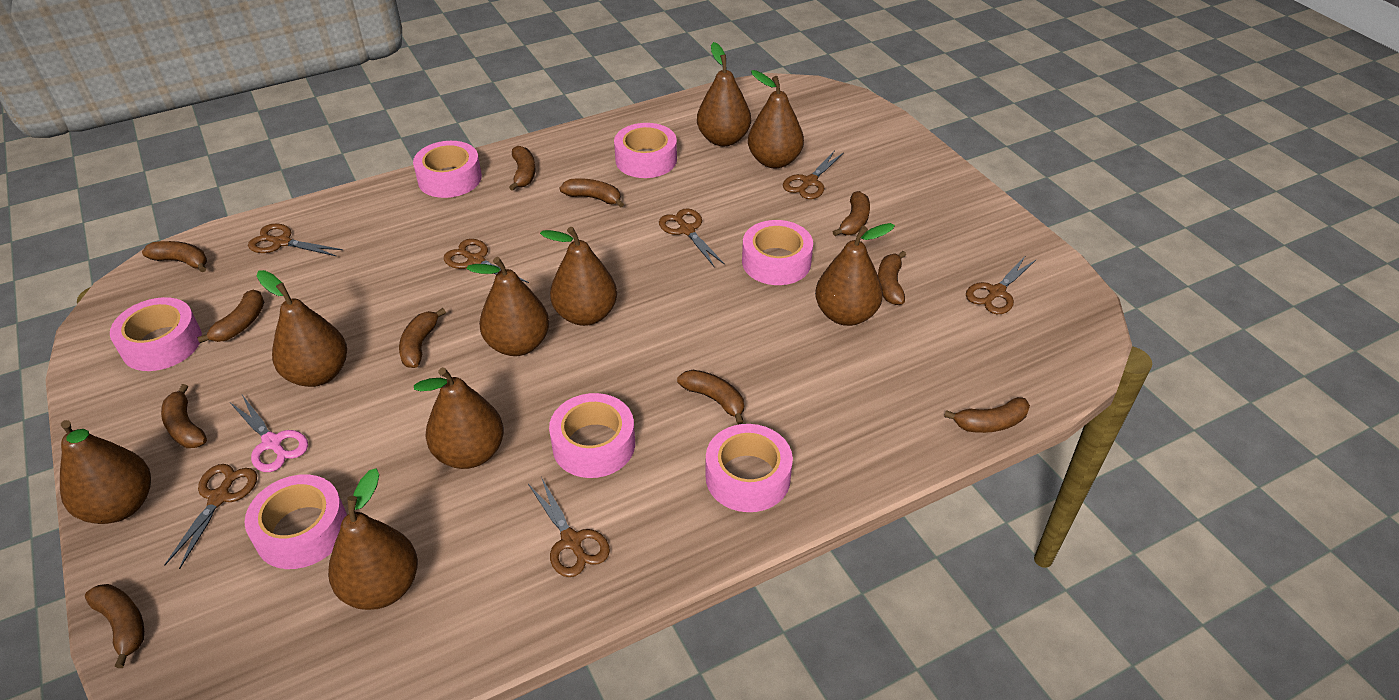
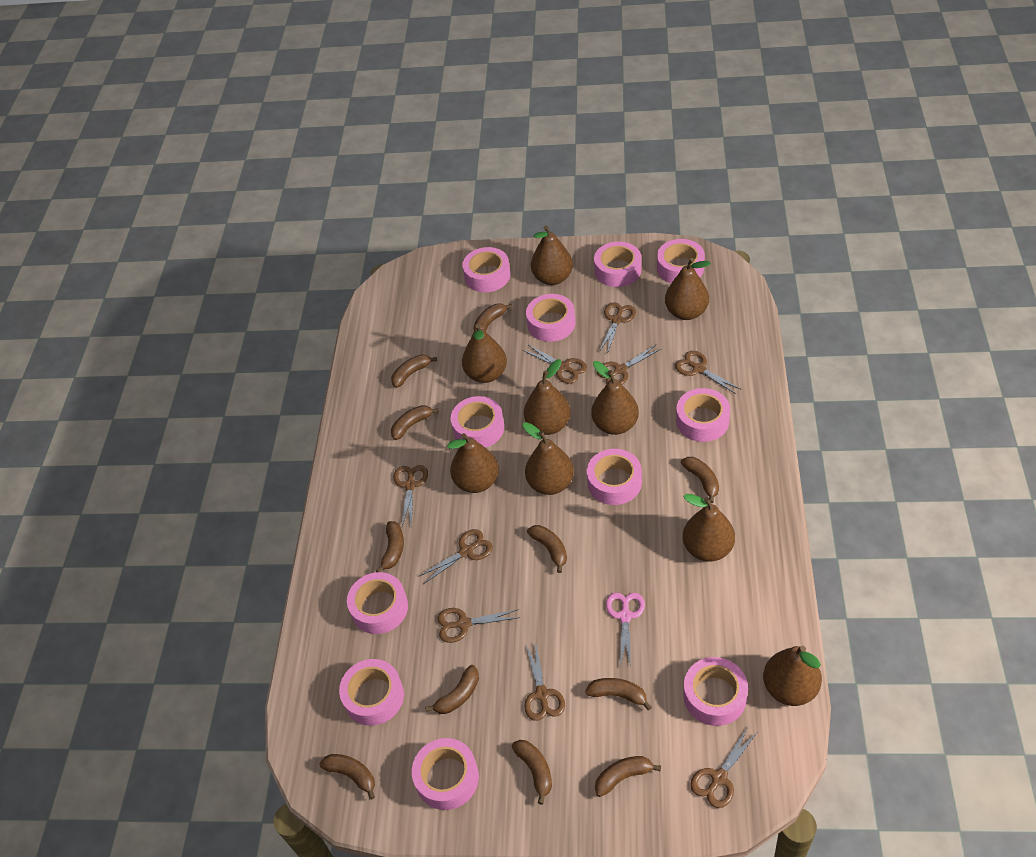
brown scissors: [164,464,257,569] [248,223,343,256] [444,239,529,283] [528,477,610,577] [659,208,725,266] [783,150,844,199] [966,255,1037,314] = 7 -> [393,465,428,526] [420,529,493,583] [437,608,520,643] [523,345,587,384] [524,640,565,721] [597,345,661,384] [599,302,636,354] [675,351,740,394] [690,727,757,808] = 9
pink tape: [110,297,202,371] [244,474,347,569] [413,141,482,198] [549,393,635,478] [614,123,677,178] [706,424,793,512] [742,220,813,285] = 7 -> [339,659,404,726] [347,572,408,634] [412,738,479,810] [451,396,504,448] [462,247,510,292] [526,294,575,342] [587,449,642,505] [594,241,641,287] [657,239,705,283] [676,388,730,442] [683,657,748,726] = 11

